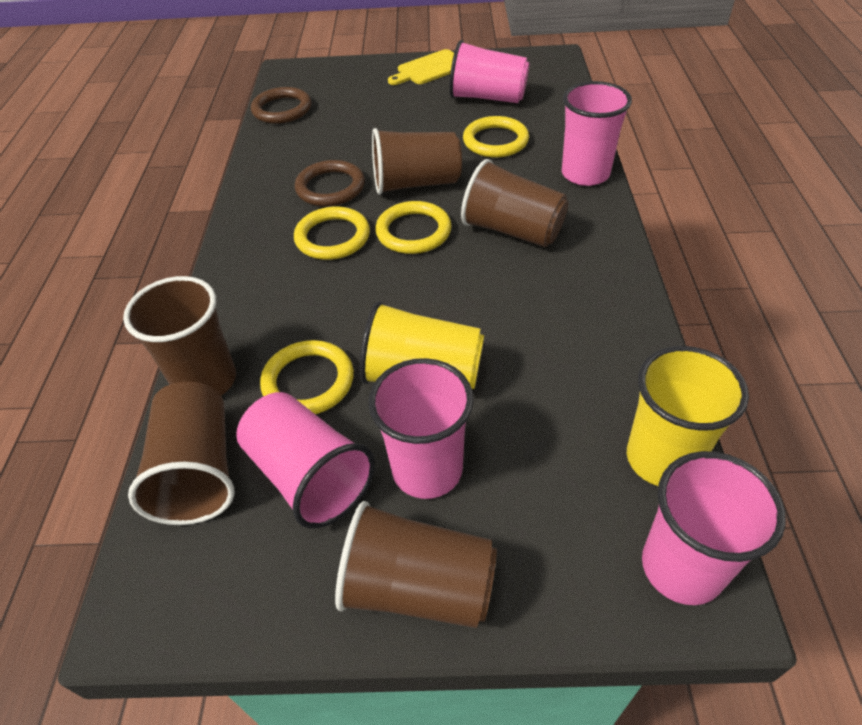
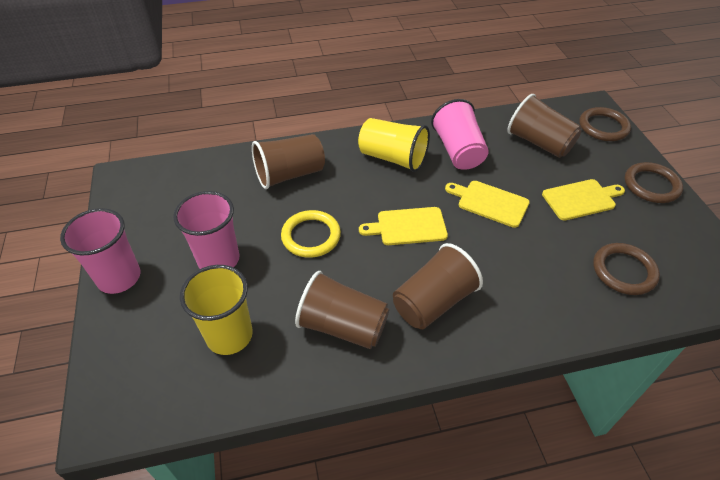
brown cup: [123,276,236,396] [128,382,235,525] [335,501,497,628] [372,128,462,195] [461,159,569,247] = 5 -> [252,134,325,189] [295,271,389,349] [393,243,483,329] [507,94,581,158] = 4
brown ring: [251,87,311,124] [295,160,365,206] = 2 -> [579,107,631,141] [593,243,660,295] [625,162,683,203] = 3
pink cup: [236,392,375,529] [368,358,474,499] [449,40,530,103] [562,81,632,186] [642,451,786,605] = 5 -> [60,208,140,294] [173,191,240,269] [431,99,489,170] = 3
yellow cutting board: [388,49,454,85] = 1 -> [359,207,448,245] [445,181,530,228] [542,179,625,221] = 3
yellow ring: [260,340,354,414] [294,206,370,260] [375,201,452,254] [463,116,529,158] = 4 -> [281,210,341,258] = 1

